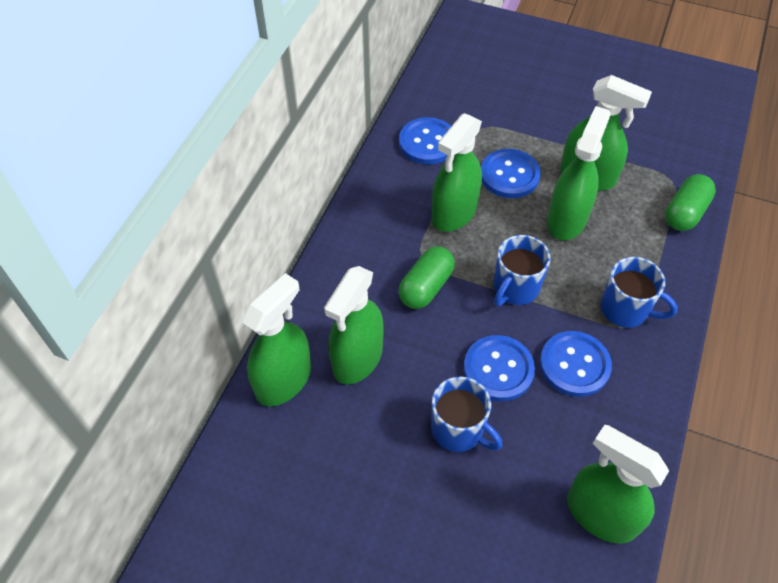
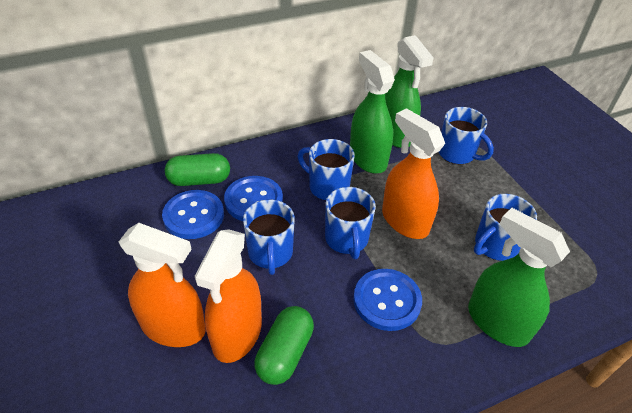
blue button: [399,117,451,164] [464,335,535,401] [481,149,541,198] [540,331,612,397] = 4 -> [162,190,224,239] [224,176,283,221] [353,269,422,331] = 3
blue mug: [431,377,502,452] [494,235,551,306] [601,257,678,328] = 3 -> [243,200,295,275] [298,139,355,200] [325,187,376,259] [439,107,494,164] [474,194,537,261] = 5
green spray bottle: [242,273,311,407] [324,266,384,384] [432,113,482,232] [547,106,611,240] [560,75,652,191] [567,425,669,544] = 6 -> [350,50,395,174] [385,35,434,148] [468,208,570,347] = 3
orange spray bottle: none = 0 -> [119,223,206,347] [195,229,262,363] [382,108,445,239] = 3

